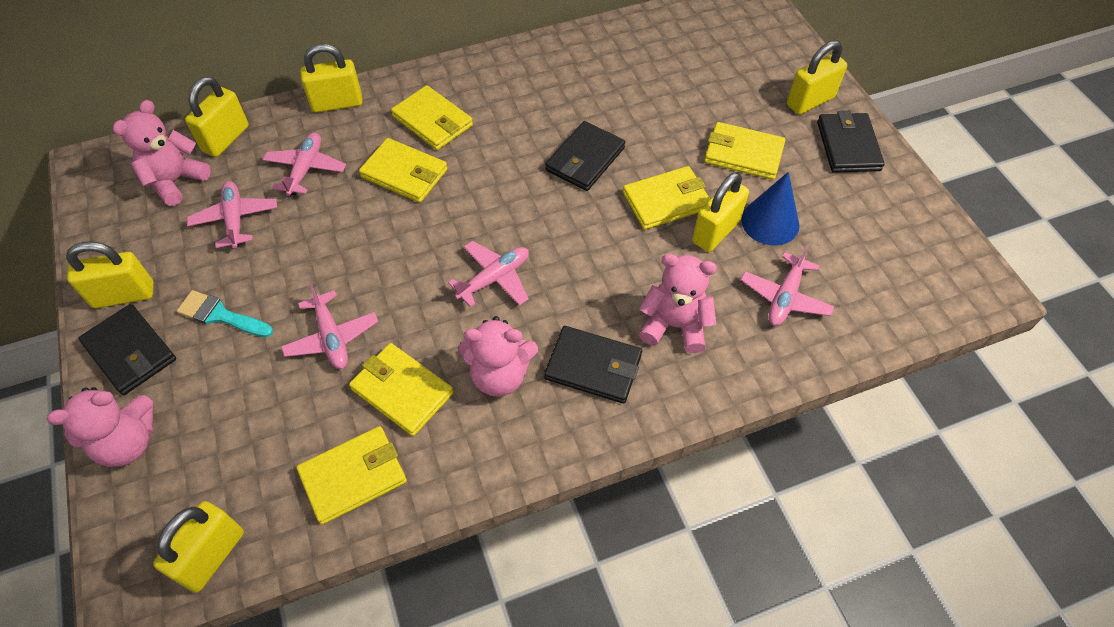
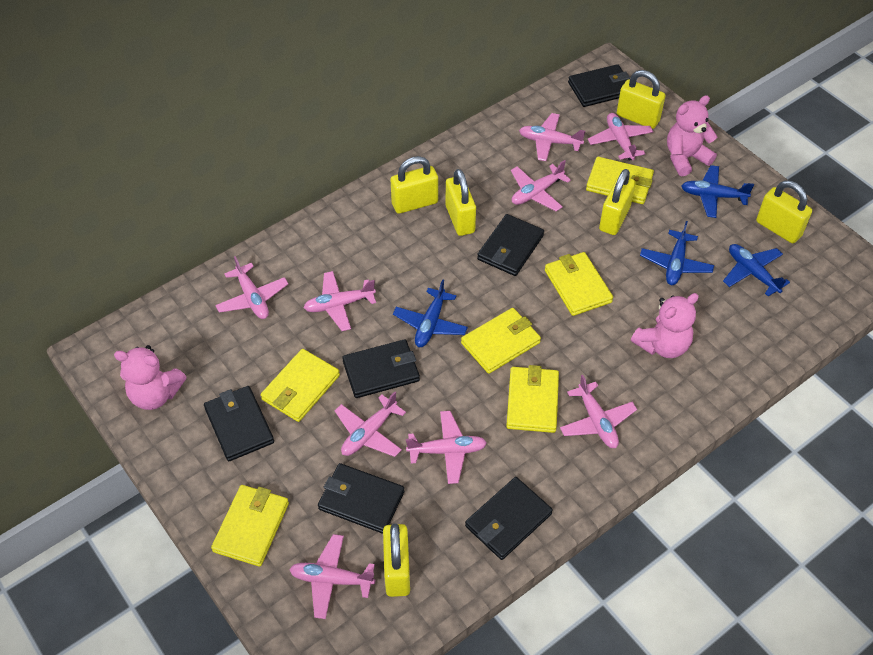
black wallet: [78,304,176,395] [544,326,642,404] [545,121,625,191] [817,110,885,173] = 4 -> [204,386,274,461] [318,463,404,534] [342,339,420,398] [465,477,553,560] [477,214,544,276] [568,64,630,107] = 6
blue cone: [741,172,799,245] = 1 -> none = 0
blue plane: none = 0 -> [393,279,468,347] [640,221,714,285] [681,165,754,218] [723,244,790,296] = 4
pink plane: [187,181,277,249] [262,133,346,196] [281,282,378,369] [448,241,529,307] [741,244,834,326] = 5 -> [215,256,288,319] [289,534,375,619] [304,271,376,331] [335,392,406,457] [406,411,487,484] [511,160,571,211] [519,113,585,161] [560,375,637,448] [588,113,653,161] = 9
pink teddy bear: [47,387,153,467] [113,100,211,206] [458,316,538,397] [639,254,717,353] = 4 -> [114,345,187,410] [631,293,699,358] [667,95,717,176] = 3
turquoise brush: [177,290,273,337] = 1 -> none = 0

